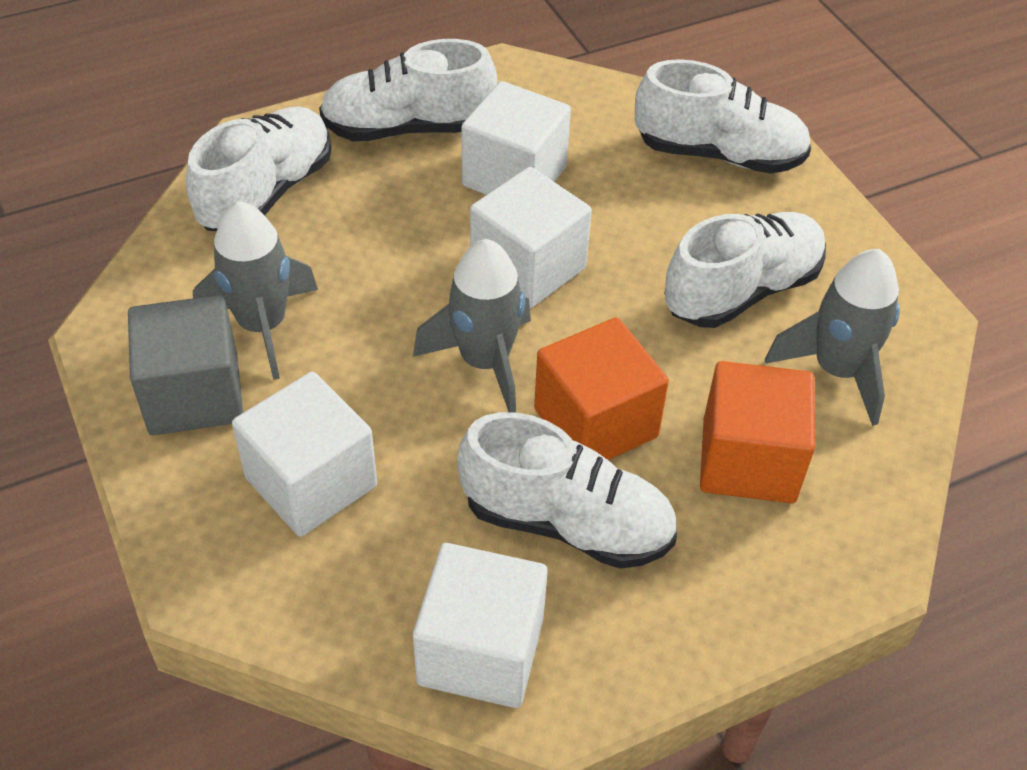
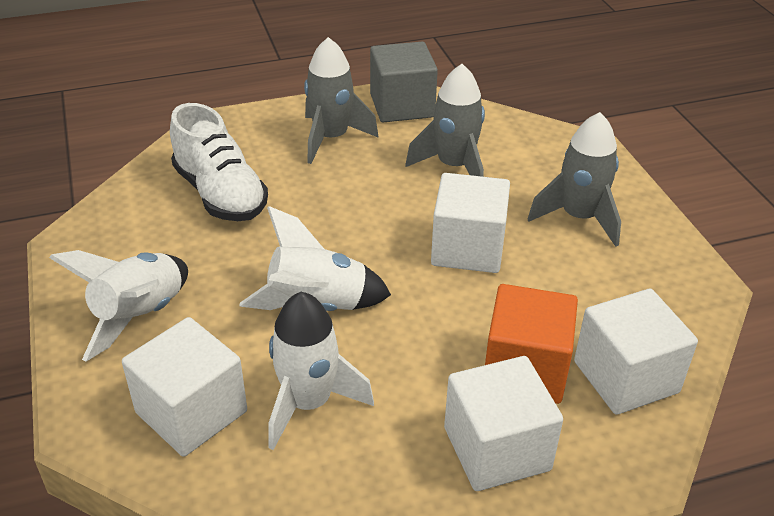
orange cube: [534,317,669,460] [700,361,815,503] = 2 -> [485,284,578,404] = 1
white rocket: none = 0 -> [49,250,188,362] [240,206,391,311] [268,292,374,450] = 3
white shoe: [186,107,332,231] [319,39,497,141] [457,412,677,569] [635,59,811,174] [664,212,826,328] = 5 -> [170,103,268,221] = 1

